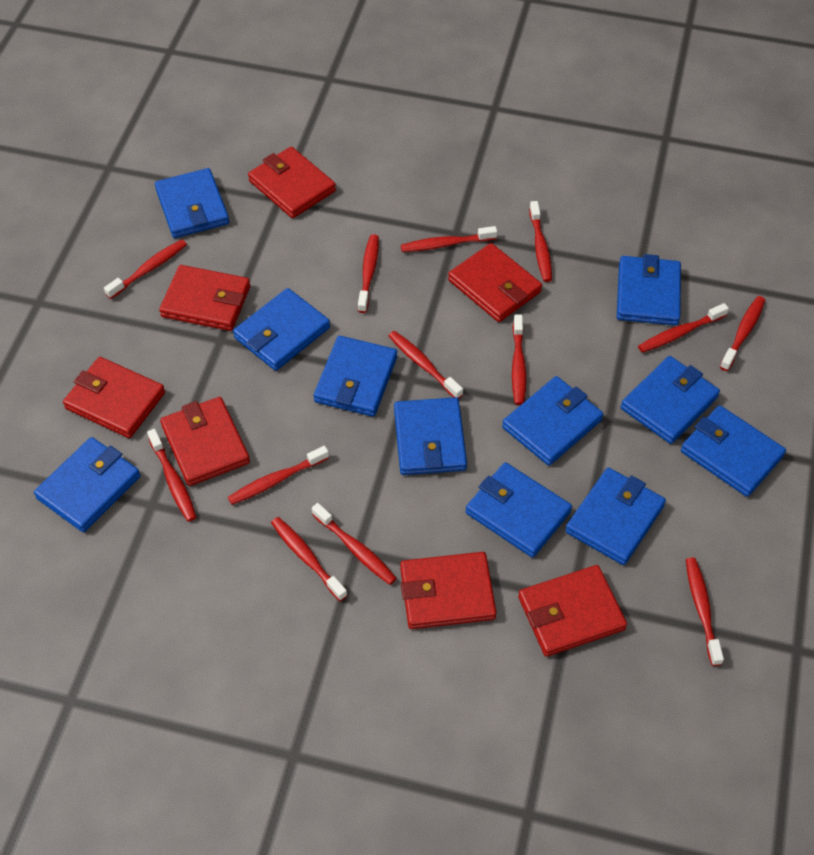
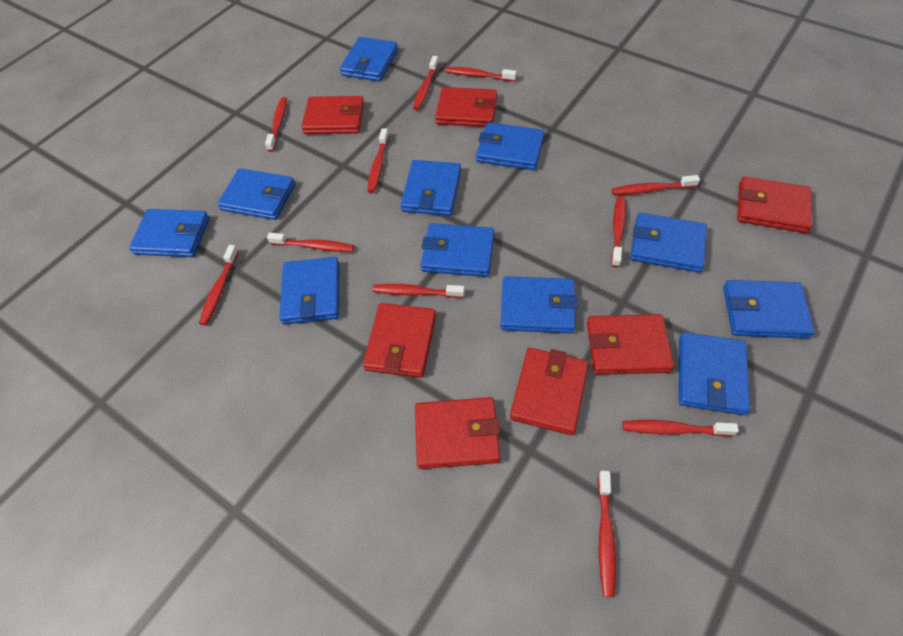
red toothbrush: [104,239,187,299] [147,429,197,522] [228,446,329,505] [271,517,347,601] [312,503,397,585] [358,234,379,313] [388,331,463,399] [401,226,497,252] [512,314,526,405] [529,201,552,282] [638,303,729,353] [686,558,724,666] [720,296,765,371] = 13 -> [199,245,239,325] [265,97,287,152] [267,233,354,252] [367,128,389,193] [372,284,465,298] [413,56,439,110] [445,67,517,82] [598,471,616,597] [611,196,626,267] [612,175,700,195] [622,420,739,437] = 11

